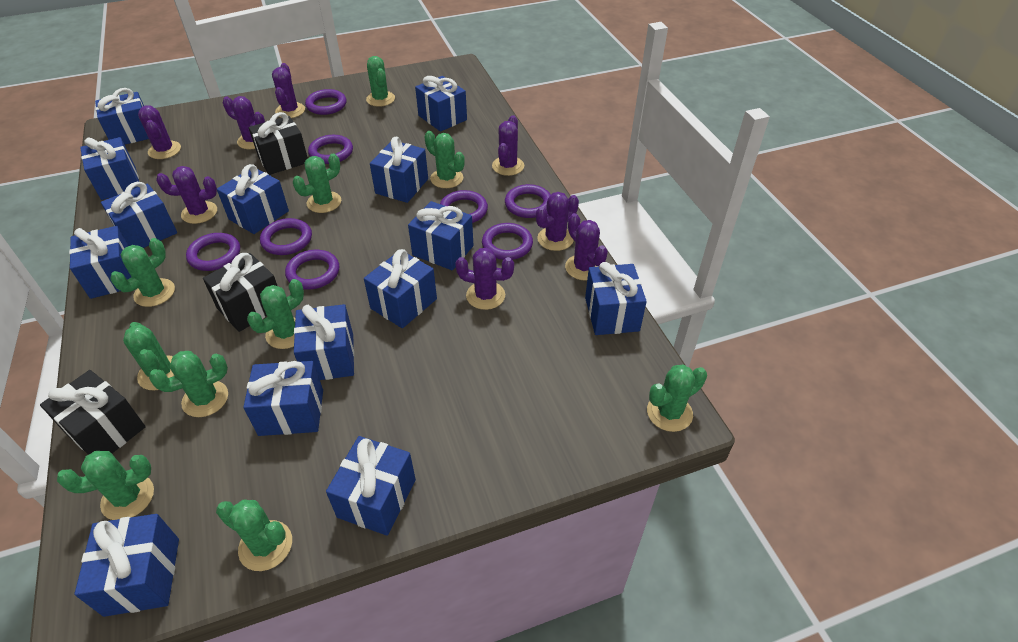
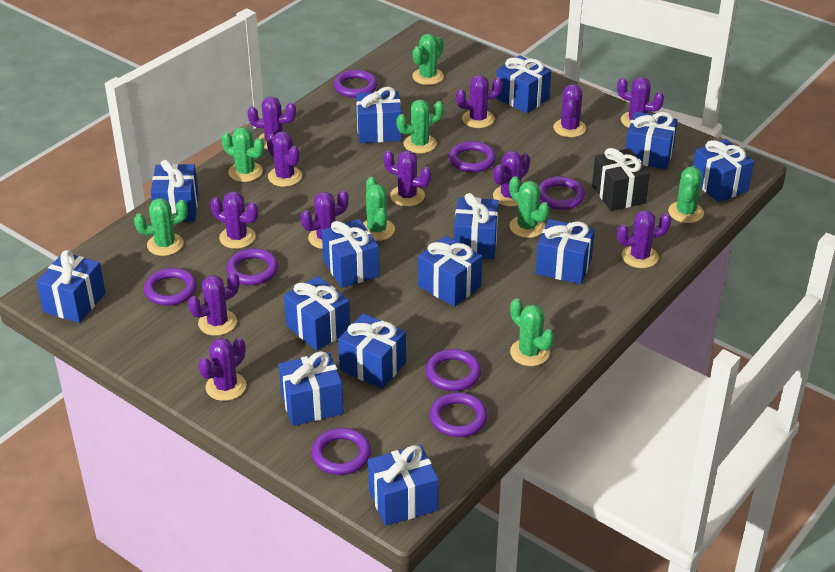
black gift: [40,370,146,455] [203,253,277,332] [249,112,308,175] = 3 -> [592,148,650,211] = 1
green cactus: [57,451,154,520] [110,238,175,307] [123,322,174,390] [149,351,228,417] [216,500,292,571] [247,279,304,349] [293,154,341,213] [366,56,395,107] [425,131,465,188] [647,364,707,432] = 10 -> [134,198,188,256] [221,127,264,182] [363,177,395,241] [396,100,444,154] [413,34,444,85] [509,176,550,238] [510,298,554,366] [668,166,704,223] = 8
purple cactus: [138,105,181,159] [156,166,217,224] [223,96,265,149] [272,63,305,118] [455,248,514,310] [492,115,524,176] [536,192,579,251] [565,213,608,281] = 8 -> [188,272,239,336] [198,338,246,401] [210,191,258,249] [248,96,296,150] [266,131,302,187] [301,190,349,249] [383,151,431,206] [456,75,503,128] [493,151,530,207] [553,84,586,137] [617,77,664,128] [617,210,671,268] = 12

